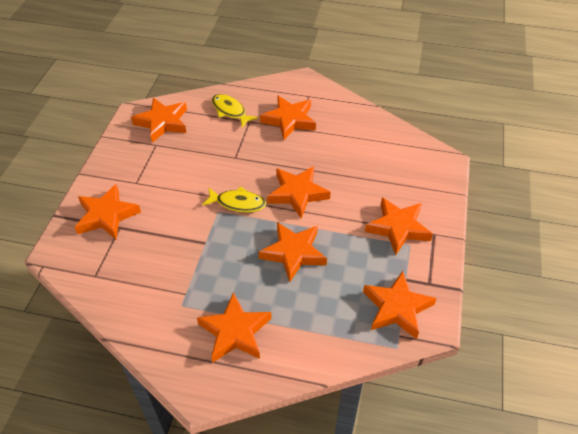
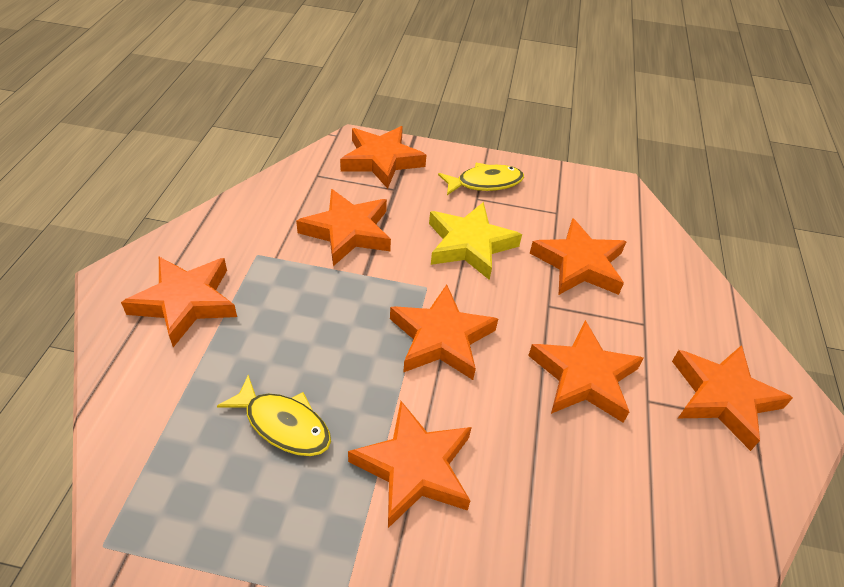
yellow star: none = 0 -> [429,202,522,280] = 1

